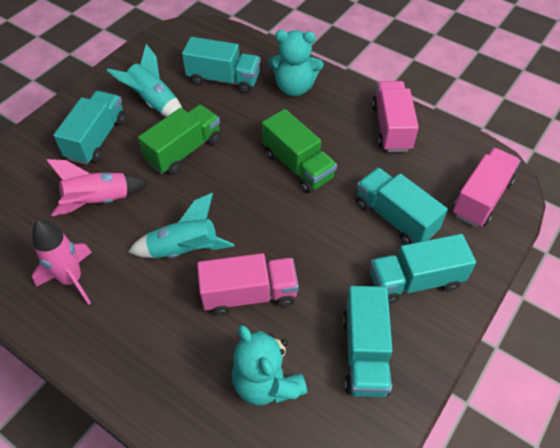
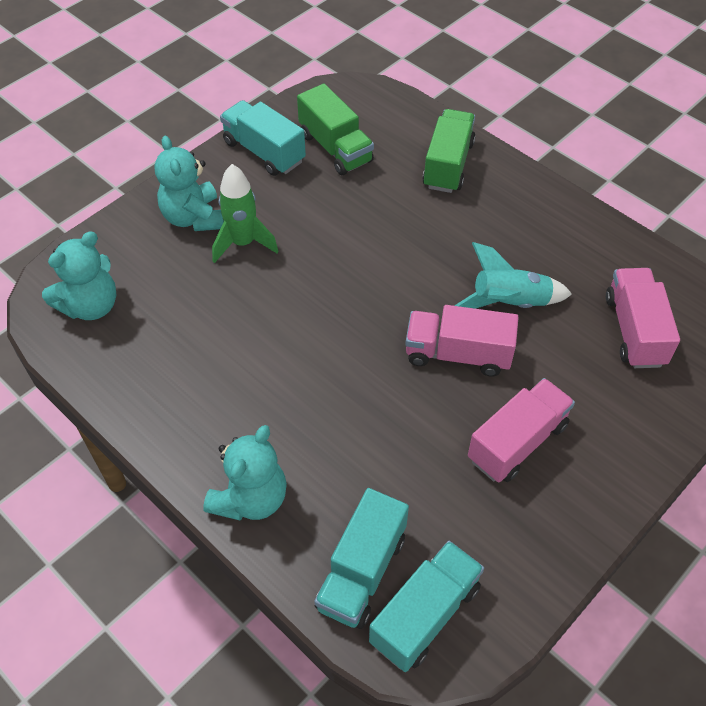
green rocket: none = 0 -> [212,164,279,263] = 1
pink rocket: [32,220,92,305] [46,159,149,217] = 2 -> none = 0
turquoise rocket: [107,44,182,117] [128,193,234,258] = 2 -> [455,242,572,309] = 1
turquoise teddy bear: [232,325,307,405] [268,30,324,96] = 2 -> [42,231,117,320] [155,135,224,231] [203,425,287,521] = 3
turquoise truck: [53,91,126,165] [182,37,261,93] [343,286,393,397] [356,168,448,245] [370,234,476,304] = 5 -> [220,100,306,176] [314,488,409,629] [369,541,484,672] = 3

